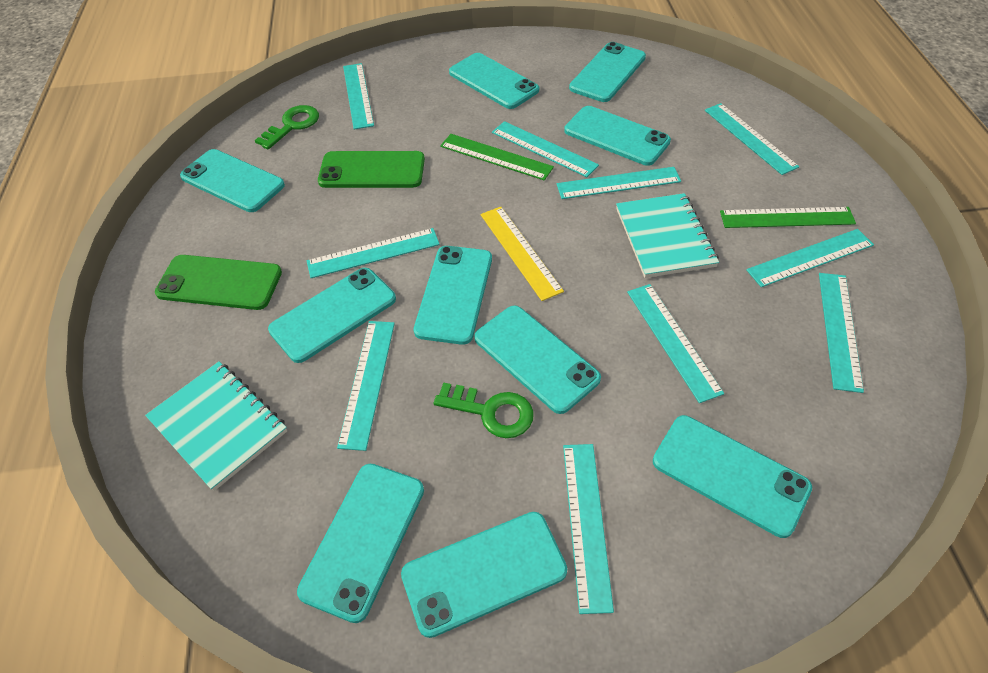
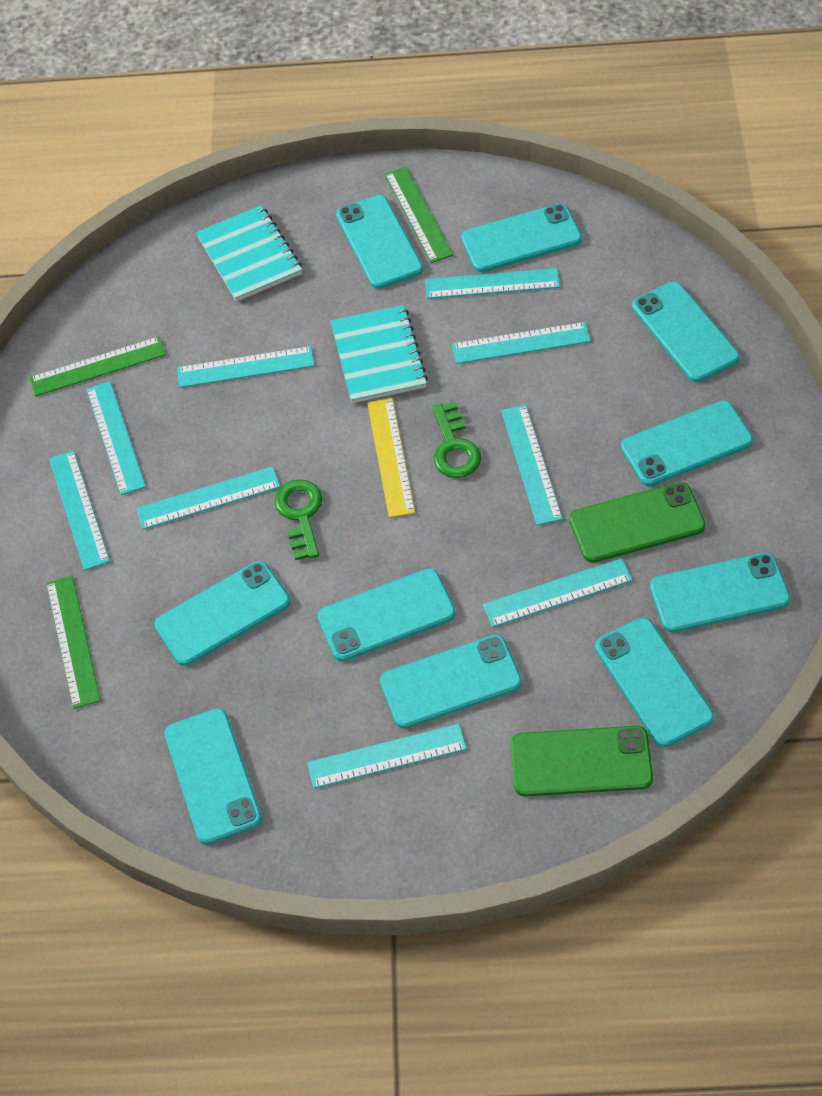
green ruler: [440,134,554,181] [720,207,856,228] = 2 -> [30,337,166,396] [46,575,101,709] [385,167,453,263] = 3
turquoise ruler: [307,228,440,278] [337,321,395,451] [343,63,374,130] [492,121,599,177] [557,167,681,199] [563,444,614,614] [627,284,724,403] [705,103,799,175] [746,229,874,287] [819,273,864,393] = 10 -> [49,450,110,570] [86,381,146,495] [136,466,280,529] [177,346,315,388] [307,724,467,788] [425,268,560,299] [452,322,591,364] [483,558,633,627] [501,405,563,525] = 9

